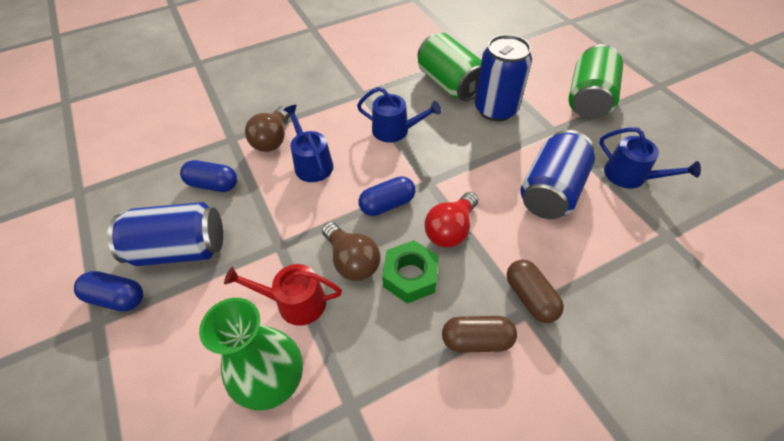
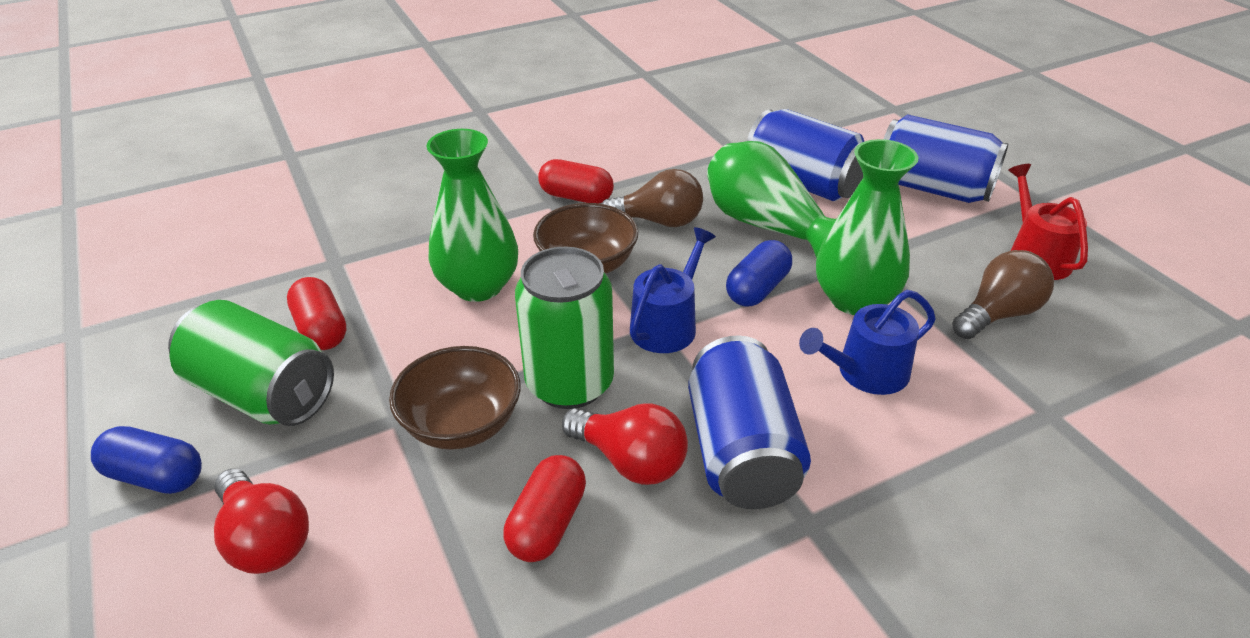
blue capsule: [74,271,143,311] [180,160,237,192] [358,176,415,216] = 3 -> [91,426,202,494] [726,240,792,307] = 2
blue watering can: [283,105,333,182] [357,87,441,142] [599,127,701,189] = 3 -> [630,227,716,353] [799,290,936,395] = 2
brown bowl: none = 0 -> [389,346,521,450] [533,203,639,274] = 2
brown capsule: [442,316,517,353] [507,260,564,323] = 2 -> none = 0
green nut: [382,240,439,303] = 1 -> none = 0
green vase: [199,298,303,411] = 1 -> [427,129,518,302] [707,141,836,258] [816,139,918,315] = 3
red capsule: none = 0 -> [287,277,347,350] [503,455,586,562] [538,159,614,204] = 3
red light bulb: [424,192,478,248] = 1 -> [214,469,309,574] [562,403,688,485] = 2

